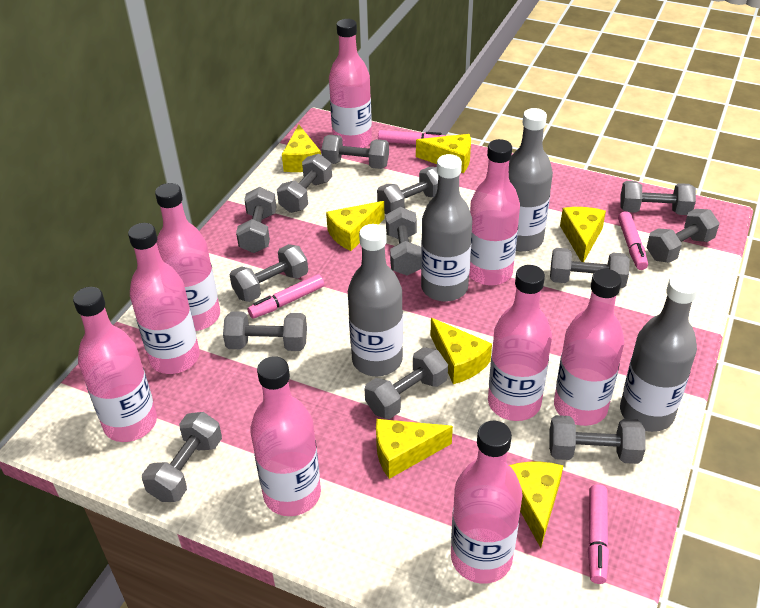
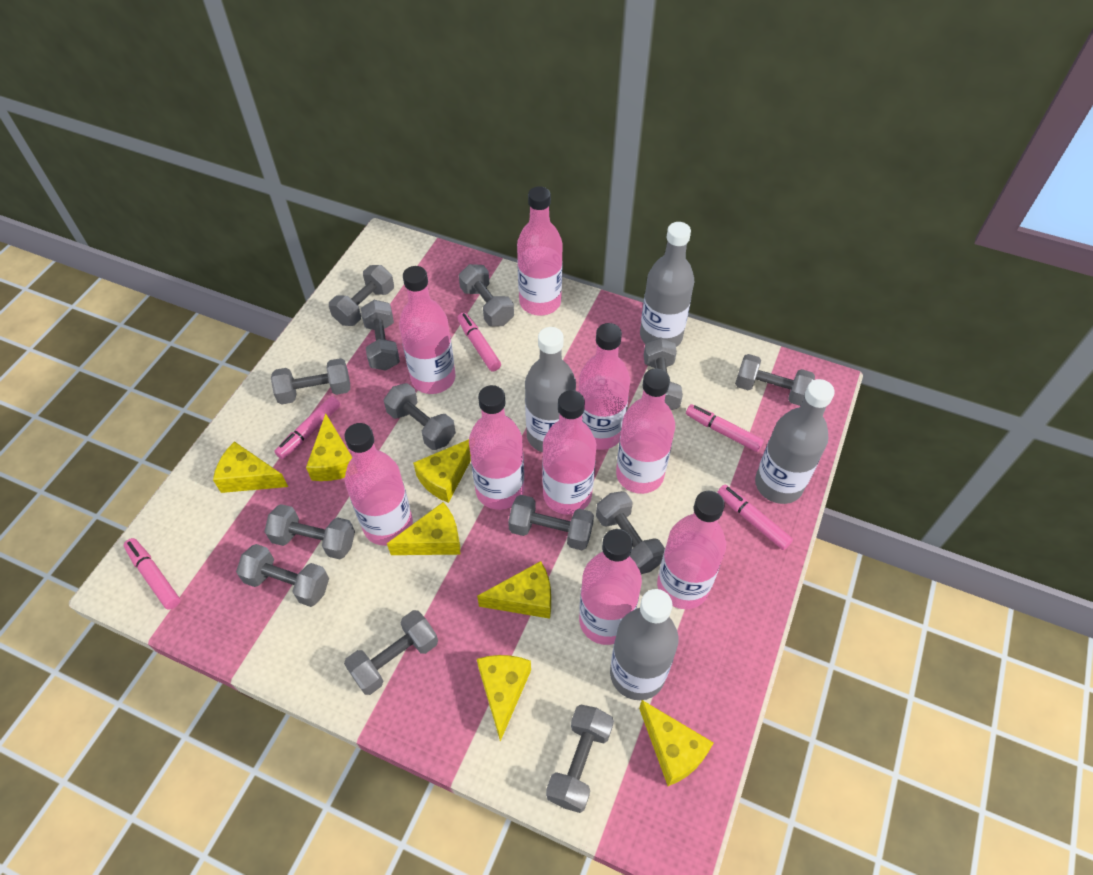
pink marker: [248,274,324,318] [378,130,445,144] [588,484,609,584] [618,211,648,270] = 4 -> [124,538,180,610] [274,396,341,459] [457,312,501,371] [686,404,764,452] [717,484,793,550] = 5

